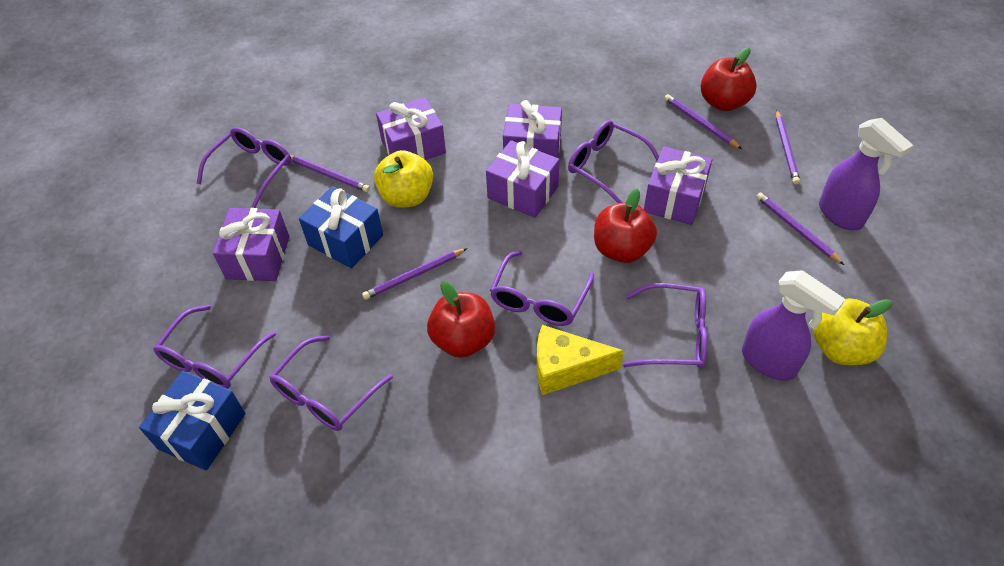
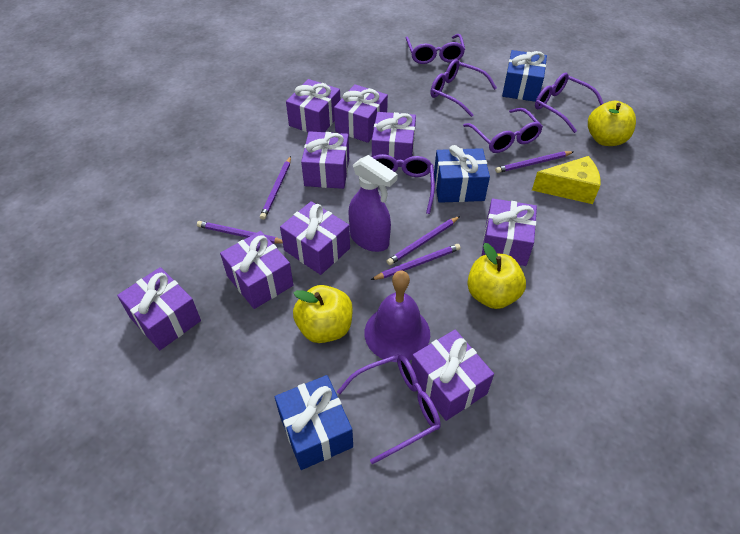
blue gift: [139,371,246,471] [299,186,383,269] = 2 -> [275,375,353,470] [434,145,490,203] [502,50,547,102] = 3
purple bell: none = 0 -> [364,270,430,362] = 1
purple gift: [213,208,289,281] [376,97,446,160] [486,140,560,218] [503,100,562,158] [644,147,712,225] = 5 -> [117,267,201,350] [220,231,294,309] [280,201,350,275] [286,79,340,132] [301,131,349,189] [334,84,388,143] [372,112,416,167] [411,330,494,421] [481,198,537,266] = 9
purple spray bottle: [742,270,845,381] [819,118,914,230] = 2 -> [348,155,398,252] = 1
red apple: [427,281,495,358] [594,189,657,263] [701,48,757,111] = 3 -> none = 0
yellow apple: [374,150,433,208] [813,298,892,365] = 2 -> [293,285,353,343] [467,243,526,309] [588,101,636,146] = 3

